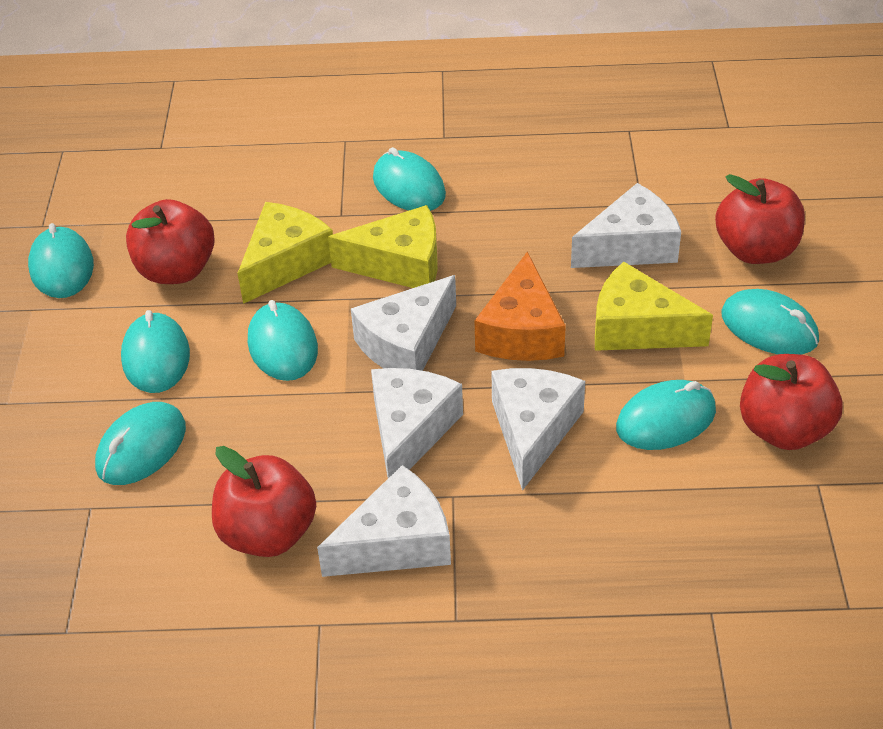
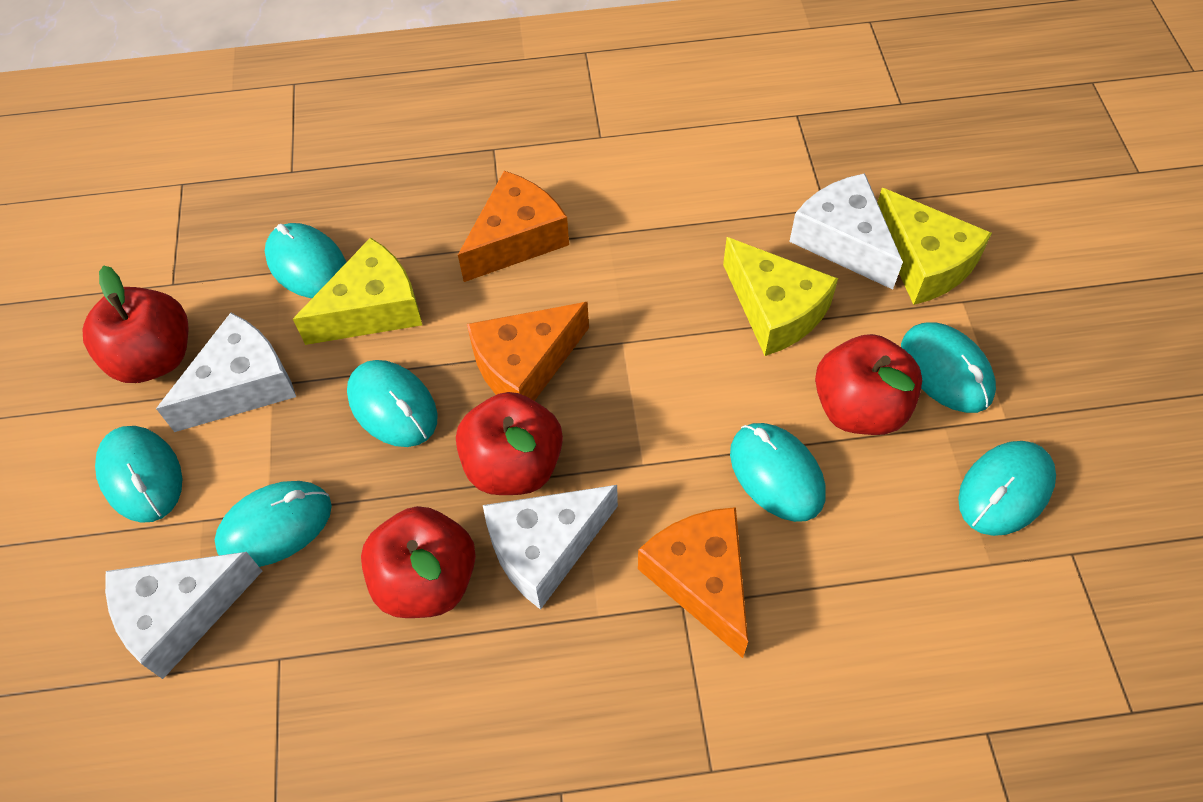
orange cheese: [474,252,566,361] = 1 -> [458,171,569,282] [467,302,589,401] [638,507,748,658] = 3
white cheese: [317,465,451,577] [351,275,456,371] [371,368,463,478] [492,368,585,491] [571,183,681,268] = 5 -> [105,552,262,679] [156,313,296,432] [483,485,618,610] [789,173,903,290] = 4

